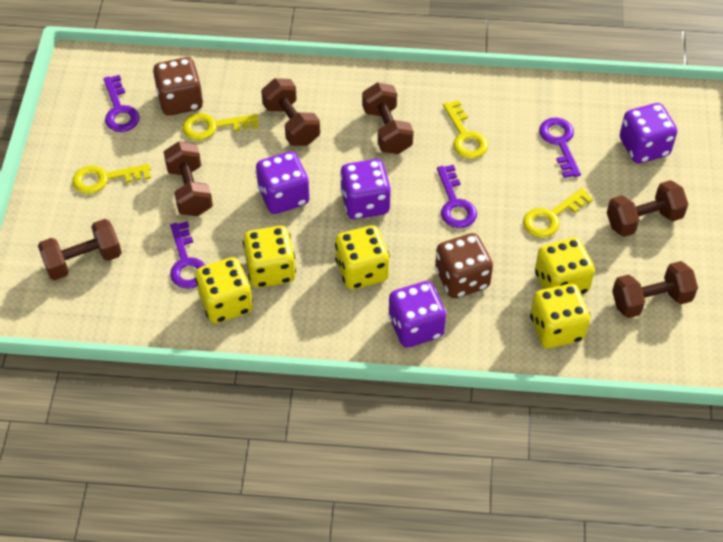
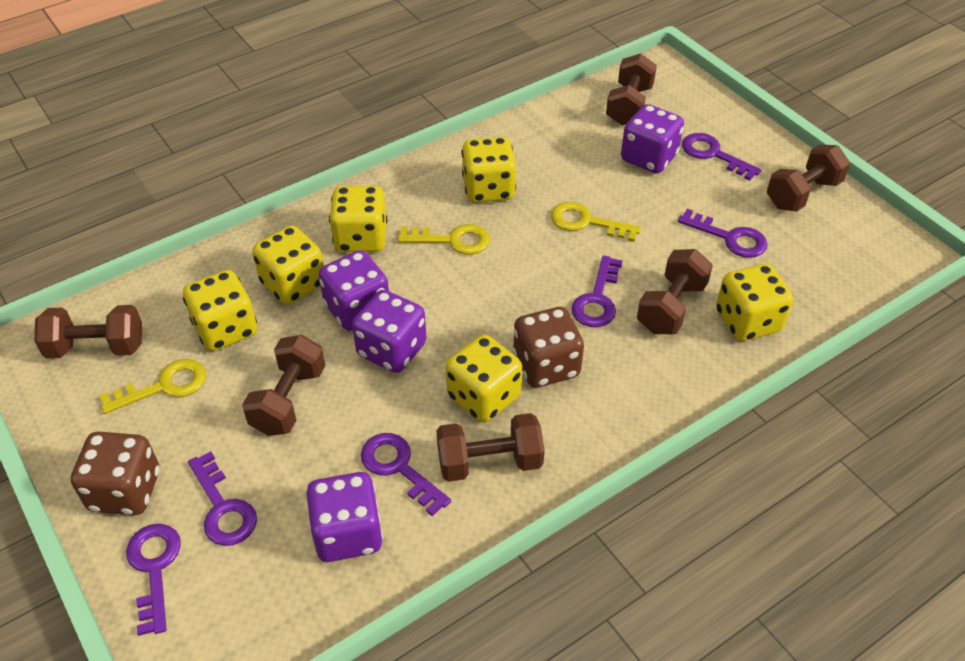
purple key: [103,75,140,132] [170,221,205,289] [437,165,477,228] [539,117,581,178] = 4 -> [126,524,181,636] [188,451,257,546] [361,433,451,516] [571,256,623,327] [678,209,768,258] [682,133,761,181] = 6
yellow dice: [195,257,253,323] [243,226,296,288] [335,225,390,289] [530,283,590,348] [535,237,595,294] = 5 -> [183,270,257,351] [252,226,324,305] [329,186,387,252] [446,335,522,423] [462,137,516,203] [716,264,793,341] = 6
yellow key: [72,164,151,194] [182,113,258,140] [443,100,488,159] [523,188,593,238] = 4 -> [100,359,206,414] [397,224,490,255] [551,202,641,242] = 3

